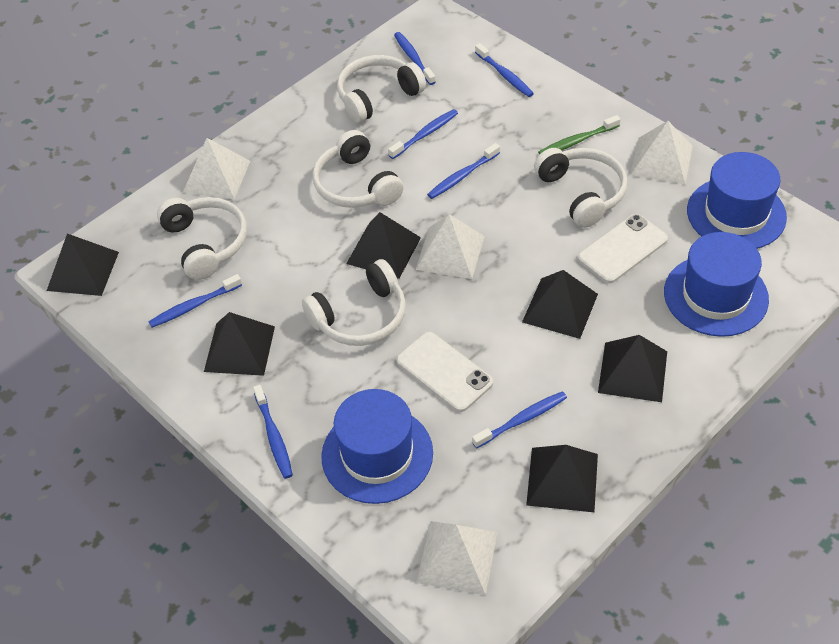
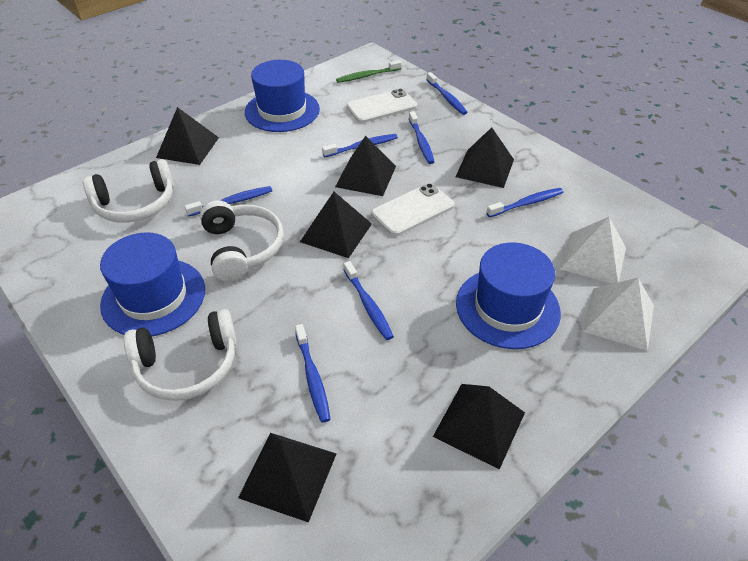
white headphones: [157,197,247,280] [302,259,406,346] [312,130,403,208] [337,55,426,123] [534,148,627,228] = 5 -> [83,159,174,223] [124,309,237,401] [200,200,284,282] = 3
white pyramid: [183,138,250,199] [415,214,485,279] [416,521,498,595] [630,121,693,184] = 4 -> [560,217,626,284] [583,278,654,351] = 2

